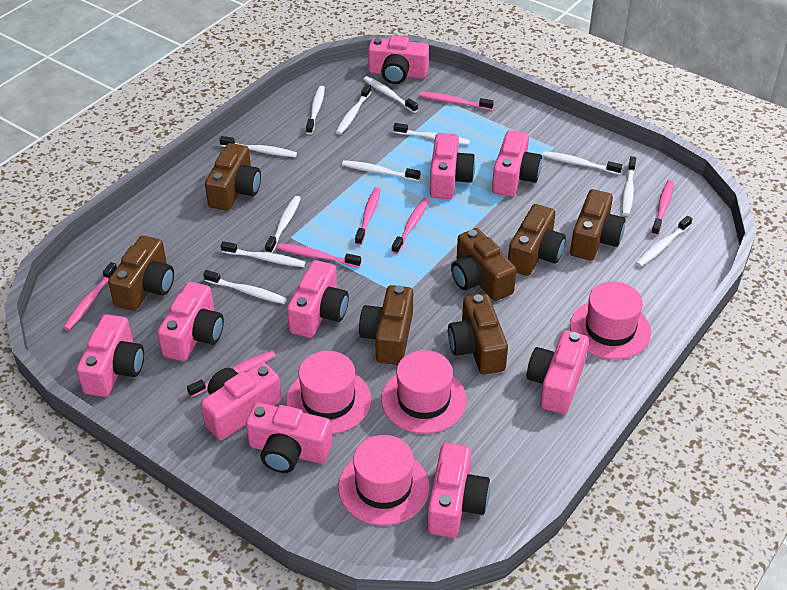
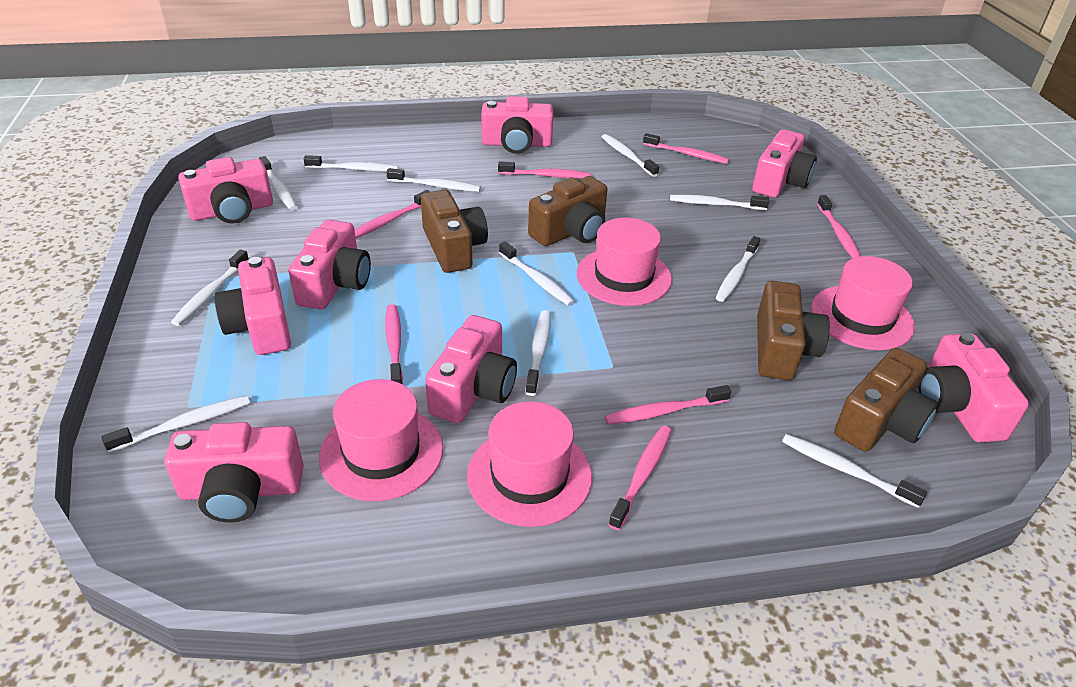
brown camera: [108,235,174,311] [205,143,261,211] [359,285,413,365] [448,294,508,375] [451,228,516,301] [508,204,566,276] [570,189,625,261] = 7 -> [421,190,488,273] [528,176,607,246] [757,281,830,380] [834,347,939,452] = 4
pink camera: [76,314,144,397] [157,282,224,361] [201,362,282,440] [246,403,332,473] [287,260,349,338] [368,35,429,84] [427,443,490,538] [430,133,475,199] [492,130,542,197] [527,330,589,414] = 10 -> [164,422,304,523] [178,157,273,224] [214,257,291,355] [288,220,371,310] [425,315,517,424] [481,96,553,154] [752,129,817,197] [918,332,1029,442] = 8
white toothbrush: [203,270,287,304] [219,136,297,157] [221,241,306,267] [265,196,301,253] [306,86,325,134] [336,84,372,135] [342,160,420,181] [363,76,418,113] [393,123,470,145] [542,151,622,175] [622,156,636,216] [636,216,692,267] = 12 -> [101,395,250,453] [171,250,249,326] [259,156,298,211] [304,155,399,171] [386,168,481,192] [499,241,575,306] [525,310,551,396] [602,134,659,177] [670,195,769,210] [716,236,760,302] [782,434,927,508] = 11

